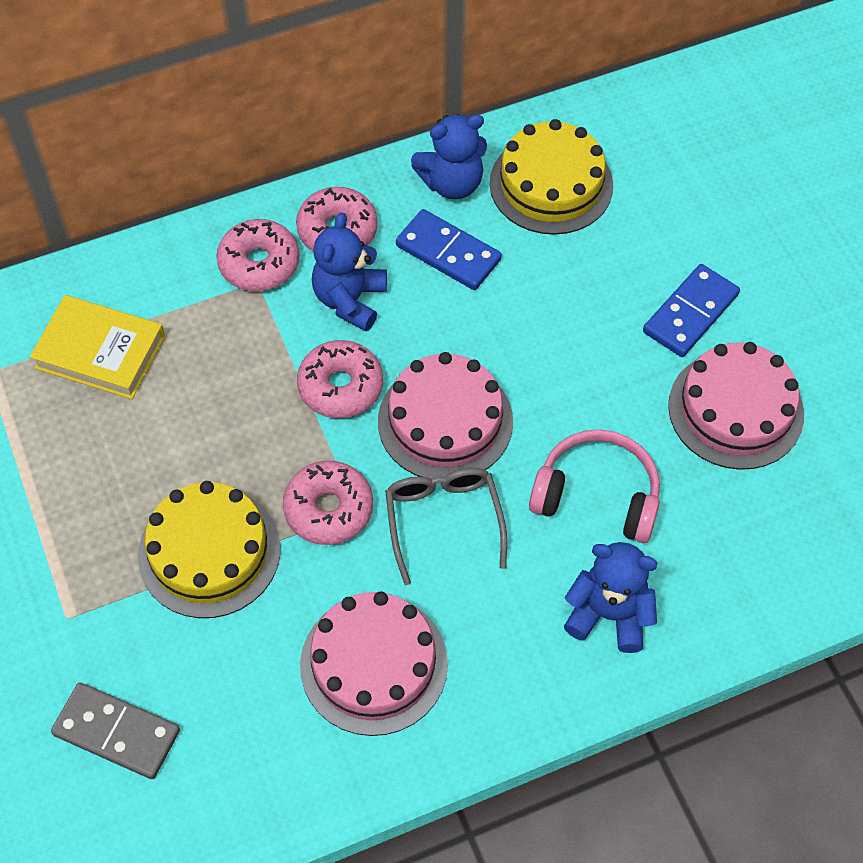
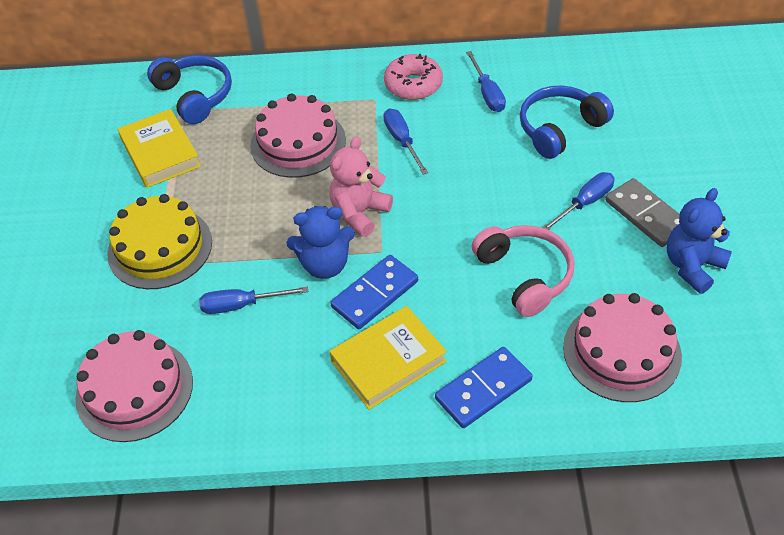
blue headphones: none = 0 -> [147,55,232,124] [520,85,614,159] = 2
blue screwdriver: none = 0 -> [199,286,308,314] [383,109,428,175] [466,51,506,112] [542,172,615,230] = 4
blue teddy bear: [312,212,387,331] [411,114,487,199] [564,542,658,653] = 3 -> [286,206,355,279] [666,188,732,294] = 2
grey glasses: [385,468,507,585] = 1 -> none = 0
pink donut: [216,219,299,291] [283,461,373,545] [296,187,378,251] [297,340,383,418] = 4 -> [384,54,443,100] = 1
pink teddy bear: none = 0 -> [329,136,393,237] = 1
yellow book: [30,295,165,399] = 1 -> [118,109,201,188] [330,306,447,410] = 2
yellow cake: [138,481,280,618] [490,119,613,235] = 2 -> [108,194,212,289] = 1

